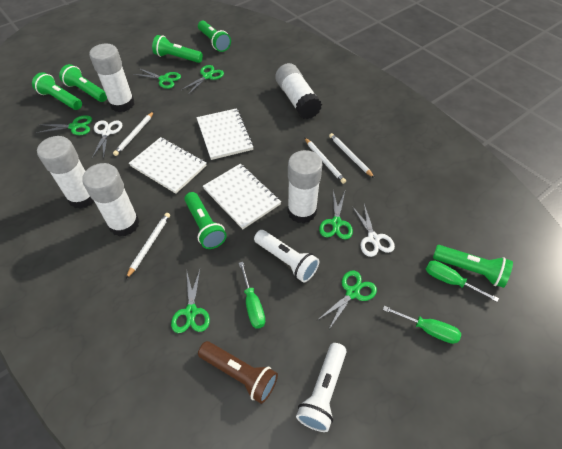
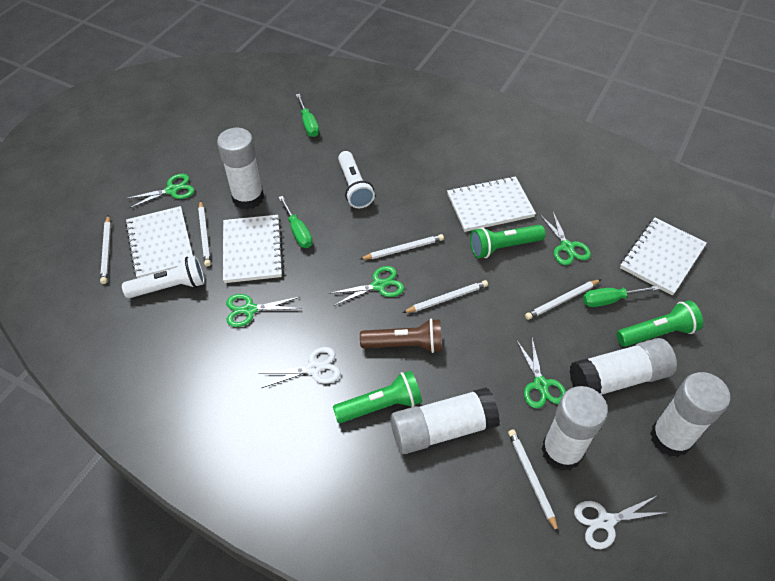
green flashlight: [32,72,82,110] [59,64,107,102] [152,35,203,63] [184,192,227,249] [198,21,231,52] [433,245,513,288] = 6 -> [333,371,422,423] [470,225,545,258] [617,300,703,347] = 3
green scissors: [36,115,92,135] [133,68,181,89] [171,270,210,333] [181,65,224,95] [318,270,377,331] [319,190,353,240] = 6 -> [125,174,194,208] [226,294,302,327] [329,266,404,306] [516,338,566,409] [540,210,591,265] = 5
white notebook: [129,137,207,194] [196,108,254,160] [203,164,281,229] = 3 -> [125,206,193,278] [223,215,284,283] [447,176,536,232] [620,218,707,296] = 4
white pencil: [113,111,154,156] [126,213,170,279] [304,137,346,184] [329,133,375,178] = 4 -> [100,215,111,284] [198,200,211,266] [360,234,444,260] [403,280,488,313] [508,429,559,534] [525,279,601,320] = 6

